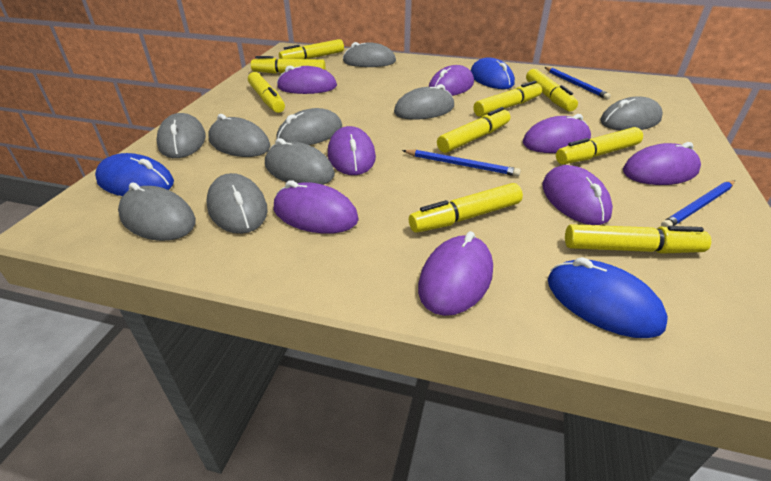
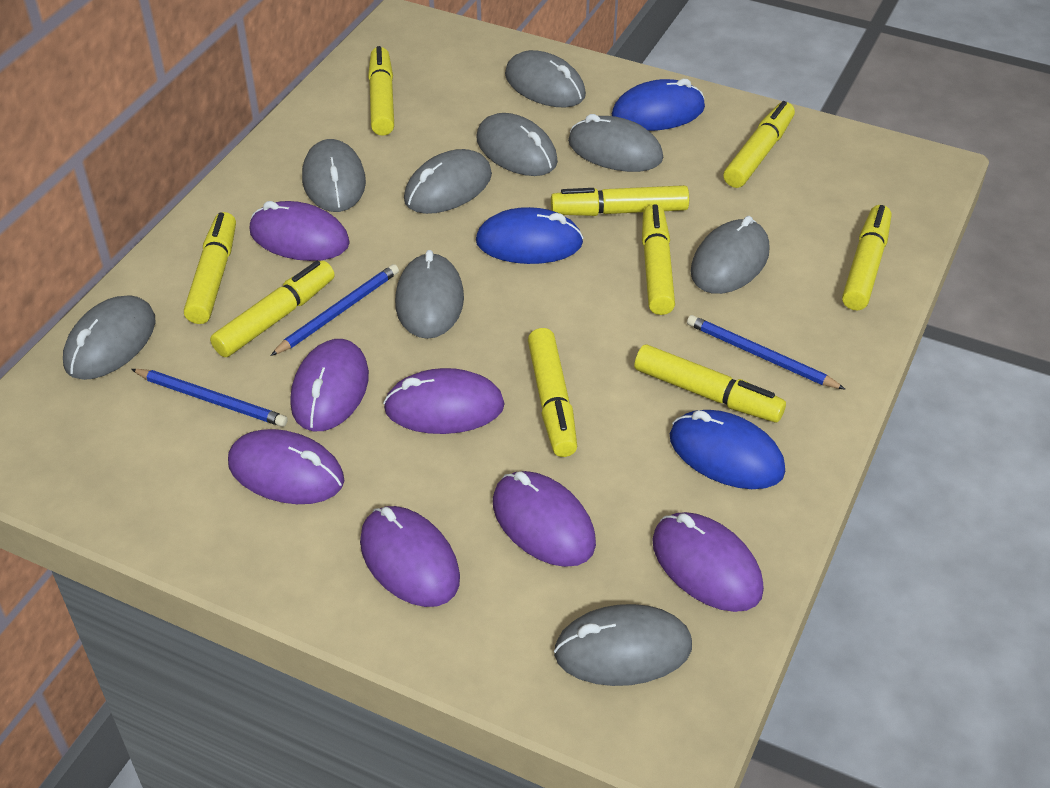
purple mouse: [274,180,359,234] [277,66,337,94] [328,126,376,175] [418,231,493,316] [429,65,474,96] [523,114,591,153] [542,165,613,225] [623,142,701,185] = 8 -> [228,429,344,504] [249,201,350,261] [290,339,369,431] [360,506,460,607] [383,368,505,434] [493,471,596,567] [652,512,764,612] = 7

